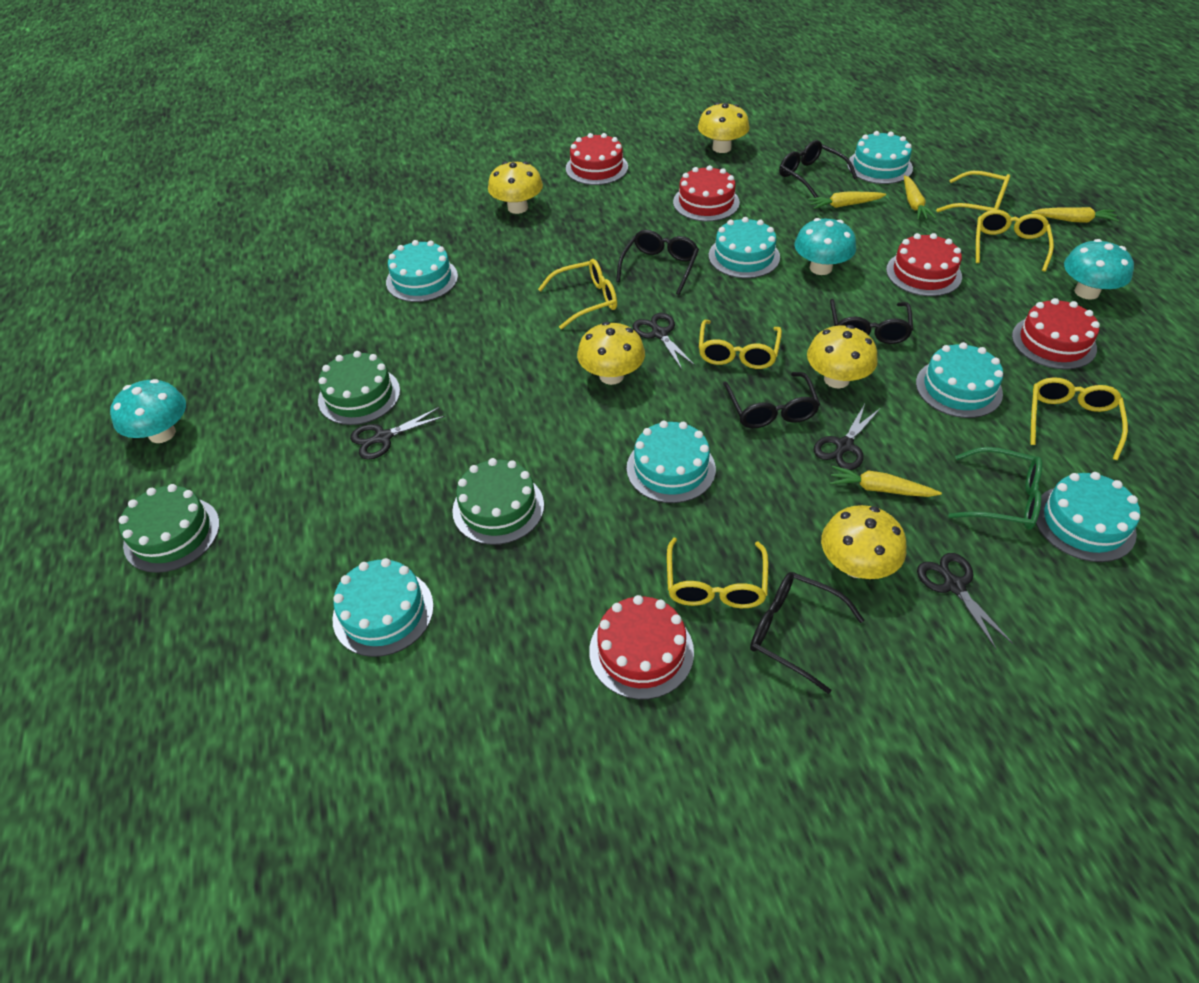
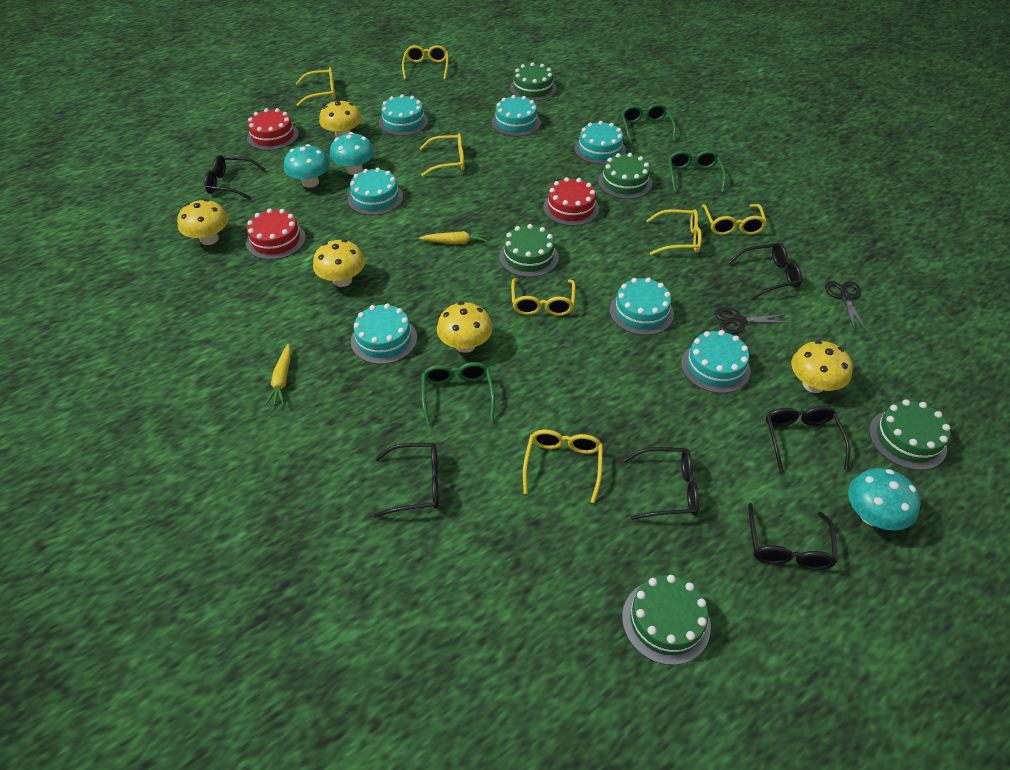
black glasses: [616,230,699,295] [723,372,820,428] [750,572,864,694] [779,140,857,198] [830,299,913,344] = 5 -> [204,155,266,200] [374,443,439,518] [623,447,699,520] [729,243,802,299] [748,503,838,570] [766,406,850,473] = 6
black scissors: [350,407,446,460] [633,313,696,369] [814,404,881,470] [917,553,1013,650] = 4 -> [715,308,790,334] [825,281,866,331] = 2
green cake: [119,484,220,573] [318,351,400,425] [452,458,544,545] = 3 -> [499,224,559,277] [510,62,556,101] [598,153,652,199] [622,575,711,665] [869,399,950,470] = 5
green glasses: [948,447,1042,530] = 1 -> [421,362,495,427] [621,103,676,144] [668,150,726,193] = 3
red cake: [566,133,628,185] [589,595,694,700] [673,165,740,222] [886,233,962,296] [1012,298,1100,370] = 5 -> [246,208,306,260] [247,108,299,151] [543,177,599,226] = 3
yellow carrot: [808,191,886,209] [830,466,942,497] [904,175,936,220] [1031,207,1119,223] = 4 -> [265,344,291,406] [419,231,488,244] = 2
yellow glasses: [538,259,617,329] [667,538,768,608] [699,320,782,369] [936,171,1010,212] [976,210,1054,272] [1030,377,1128,460] = 6 -> [296,68,336,106] [402,45,448,79] [419,133,464,177] [511,278,576,316] [523,430,603,503] [646,209,702,255] [701,204,767,235] = 7

